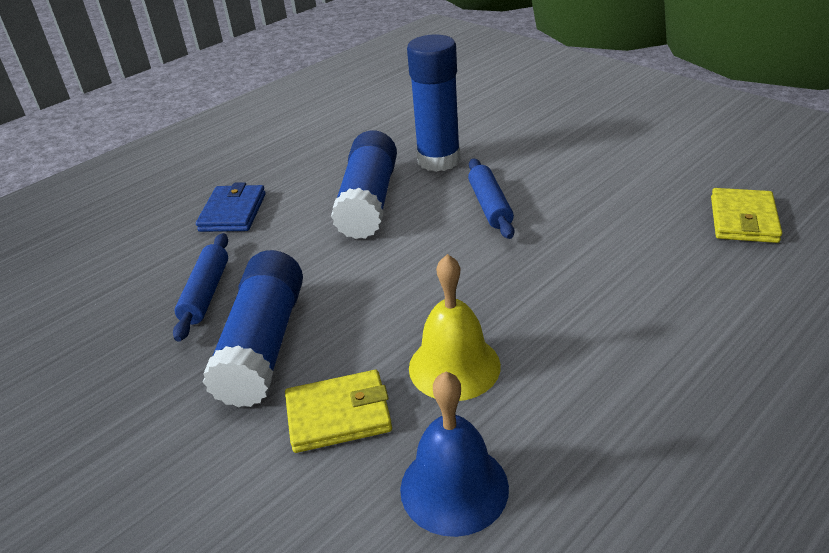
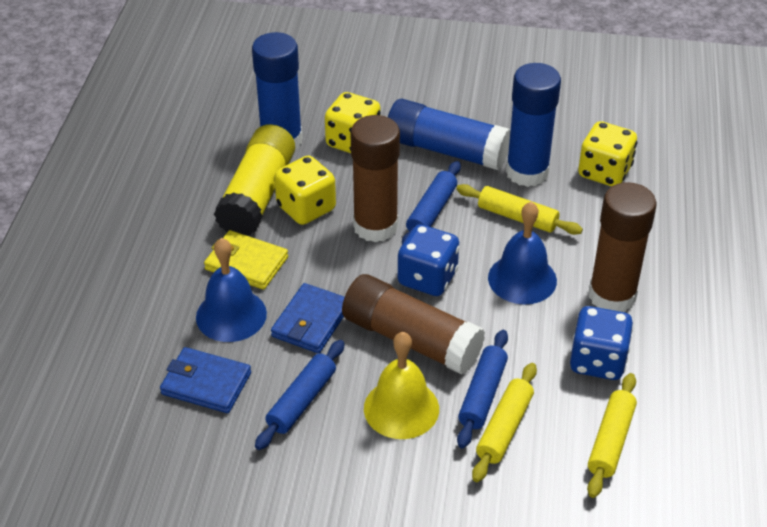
blue bell: [400,371,509,537] = 1 -> [196,238,267,342] [488,202,557,305] = 2
blue dice: none = 0 -> [398,224,459,296] [570,306,634,380] = 2
blue rolling pin: [173,233,228,342] [468,159,514,239] = 2 -> [255,340,345,450] [402,161,461,244] [457,330,508,448] = 3
blue wallet: [196,182,266,232] = 1 -> [160,347,251,413] [271,283,344,353] = 2
brown glue stick: none = 0 -> [342,274,485,375] [351,115,400,242] [589,182,657,312] = 3
yellow dice: none = 0 -> [274,155,336,225] [325,92,381,153] [578,121,637,187] = 3
yellow glue stick: none = 0 -> [214,124,295,236] = 1
yellow rolling pin: none = 0 -> [456,184,583,235] [472,363,537,482] [587,373,637,498] = 3
yellow wallet: [285,370,392,453] [711,188,782,243] = 2 -> [204,230,288,290] = 1

